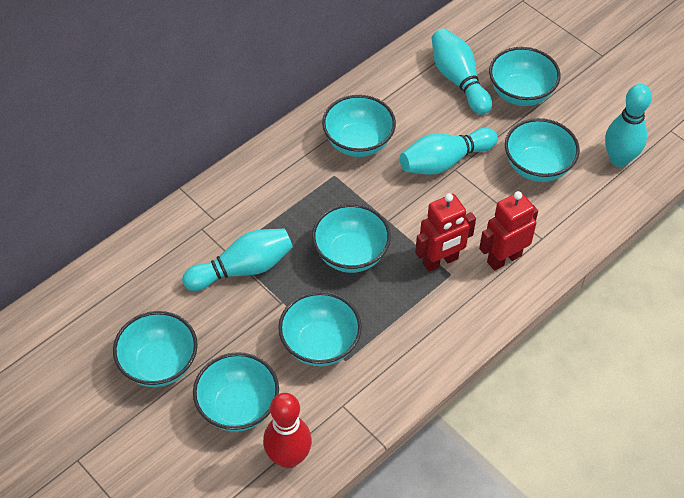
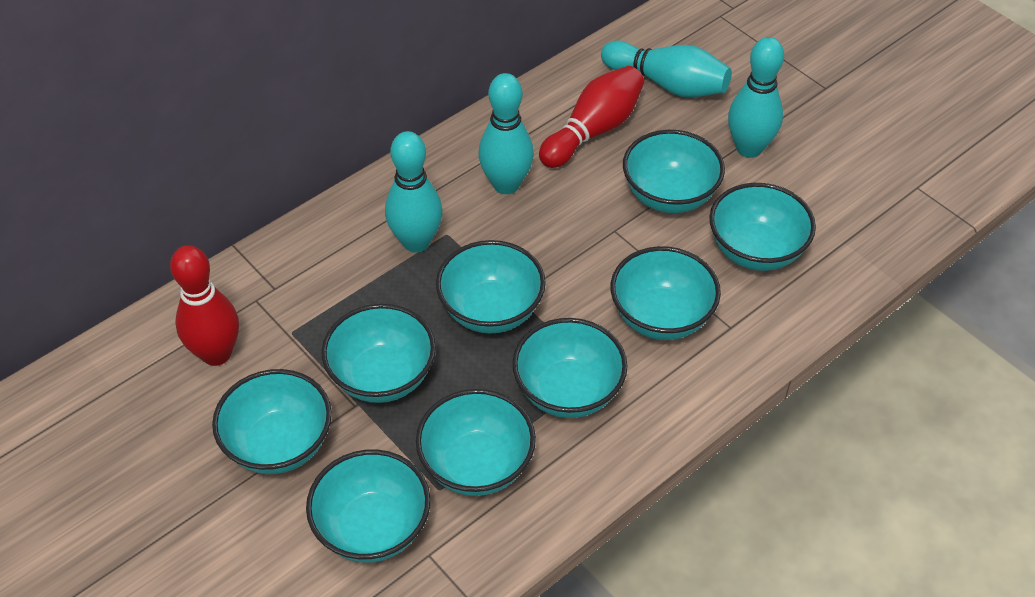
red bowling pin: [263,393,312,468] = 1 -> [170,245,239,366] [539,66,644,168] = 2
red robot: [415,193,476,272] [479,191,538,271] = 2 -> none = 0
turquoise bowl: [113,311,198,387] [193,352,279,432] [278,292,362,366] [312,204,391,273] [322,95,396,157] [489,47,561,106] [505,118,580,182] = 7 -> [212,369,332,474] [306,449,430,563] [322,304,436,403] [416,389,536,496] [436,240,546,334] [512,318,627,418] [611,246,721,340] [623,130,725,213] [709,183,816,271] = 9

